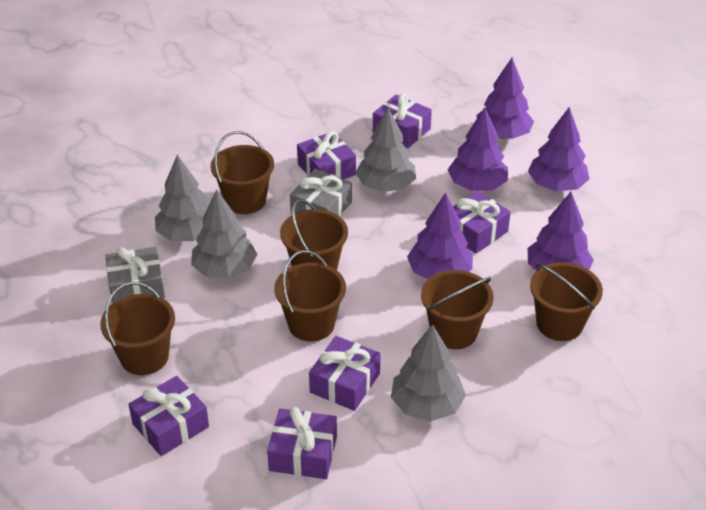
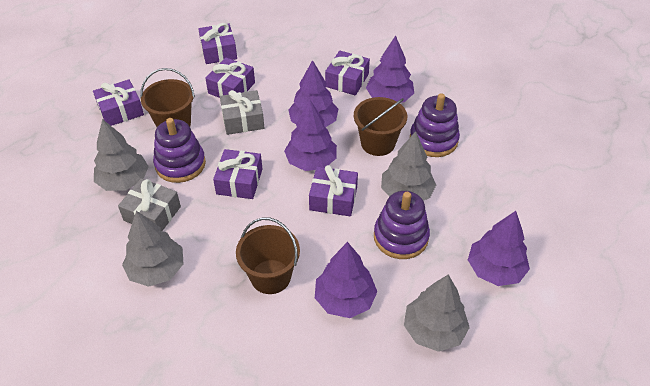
brown bucket: [100,282,175,375] [210,131,274,214] [274,250,346,341] [280,199,348,270] [421,270,493,349] [530,262,603,341] = 6 -> [140,68,195,127] [236,217,300,294] [354,97,407,156] = 3
purple stacking toy: none = 0 -> [153,118,206,183] [374,191,430,259] [410,93,460,157] = 3

